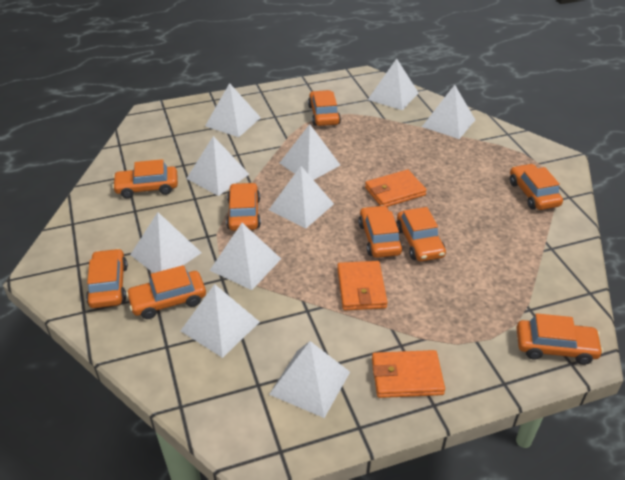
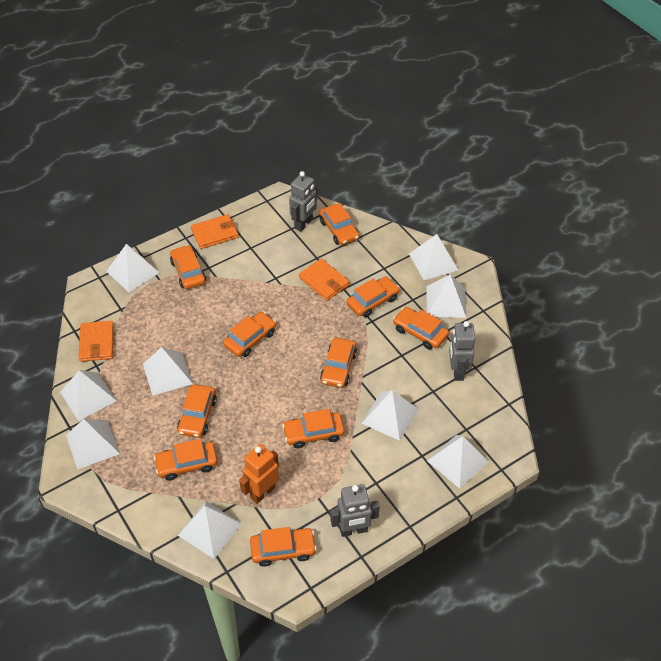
grey robot: none = 0 -> [289,171,318,231] [331,484,380,537] [449,321,475,381] = 3
orange car: [86,249,128,308] [112,159,178,199] [126,265,206,319] [226,183,261,231] [308,90,341,126] [358,205,403,258] [396,207,446,262] [510,164,563,210] [516,313,603,365] = 9 -> [154,439,217,481] [170,245,206,289] [177,385,217,438] [223,312,276,357] [250,527,317,567] [282,409,344,448] [319,203,359,245] [320,338,357,388] [346,276,400,317] [393,307,449,349] = 10
orange robot: none = 0 -> [239,444,279,504] = 1
white pyramid: [130,212,202,273] [181,284,260,358] [186,136,249,196] [205,83,261,137] [210,223,281,290] [269,166,334,229] [269,341,350,418] [280,124,340,180] [368,58,419,110] [422,85,475,139] = 10 -> [60,370,117,421] [66,419,120,470] [107,244,160,292] [143,347,193,396] [177,501,242,559] [361,390,418,441] [409,234,458,280] [426,274,466,318] [427,435,489,489] = 9

